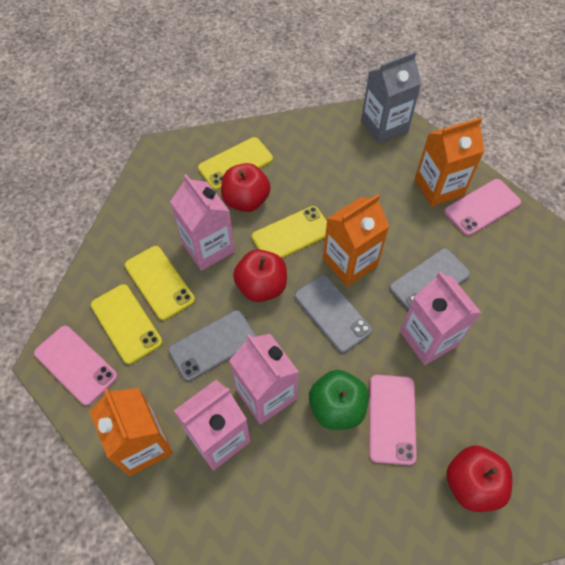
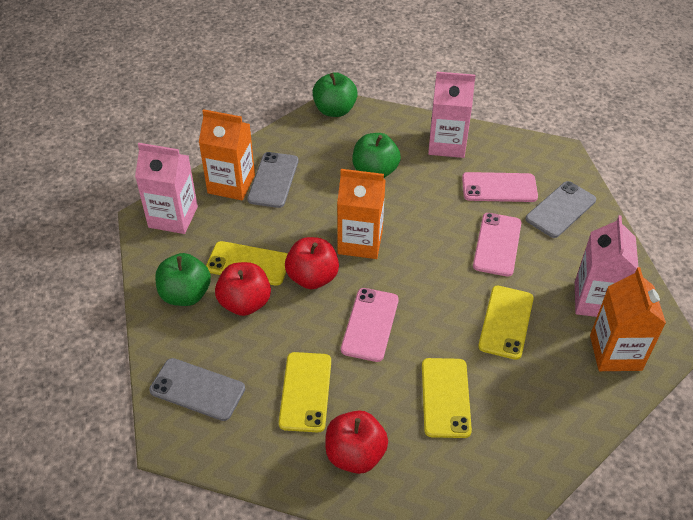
green apple: [309,370,369,430] = 1 -> [155,253,211,306] [312,72,358,117] [352,133,401,178] = 3
grey carton: [361,51,422,144] = 1 -> none = 0
pink carton: [170,174,235,271] [174,380,251,471] [229,334,299,424] [400,271,481,365] = 4 -> [135,143,198,234] [428,72,476,158] [575,215,638,317] = 3

